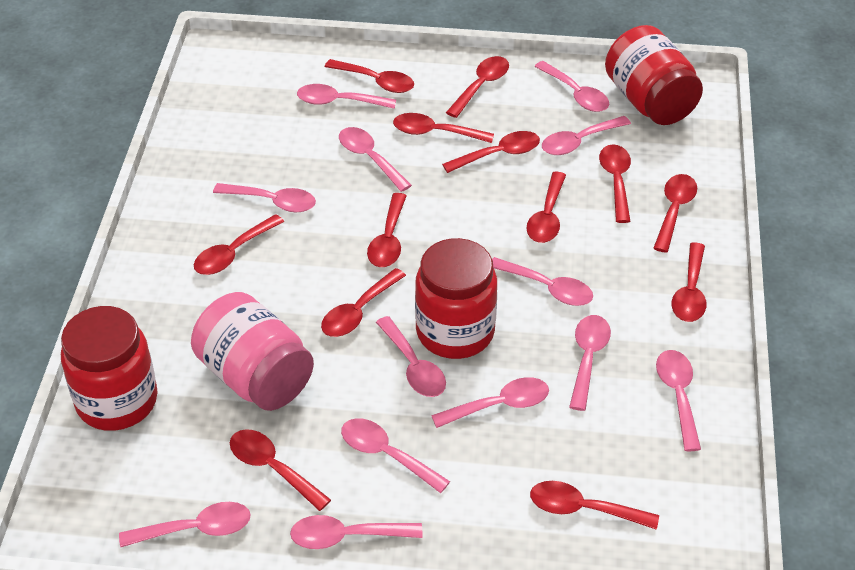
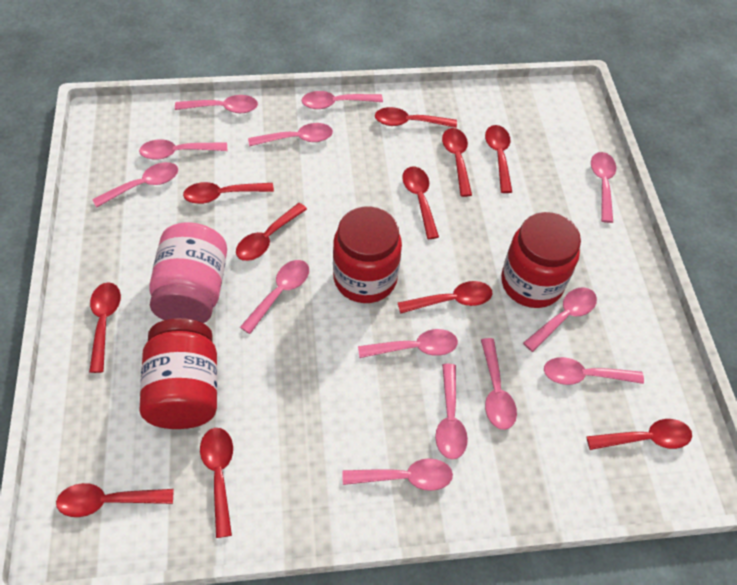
red spoon: [194,214,284,275] [230,429,331,511] [321,268,406,337] [325,59,414,93] [367,193,407,267] [393,113,494,143] [442,131,540,173] [446,56,509,118] [526,172,566,243] [530,481,659,530] [599,144,631,223] [653,174,697,253] [672,242,707,322] = 13 -> [56,483,174,517] [89,282,121,373] [183,182,274,204] [200,428,233,538] [236,203,307,261] [375,107,457,128] [398,281,492,314] [402,167,439,239] [442,128,472,197] [485,125,512,193] [586,419,692,450] = 11

